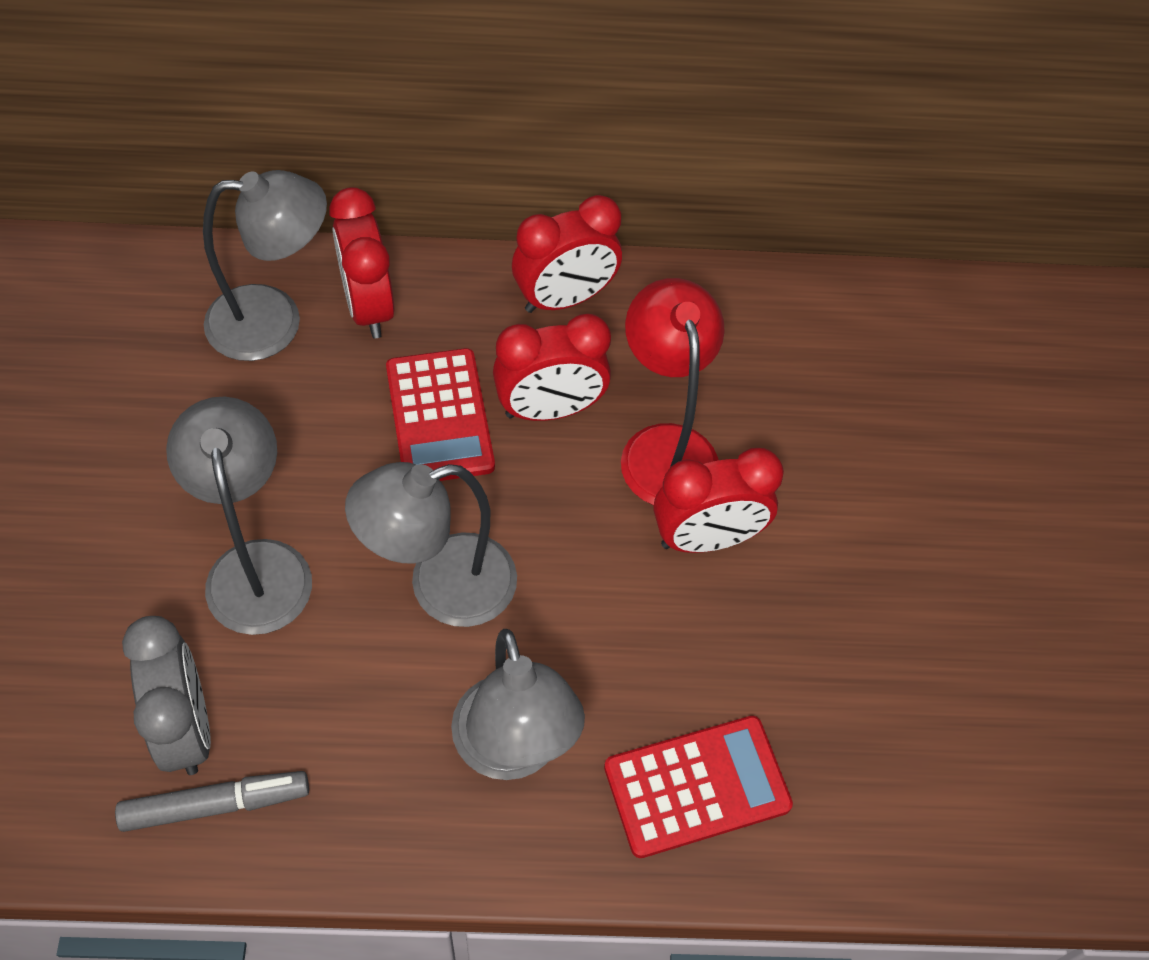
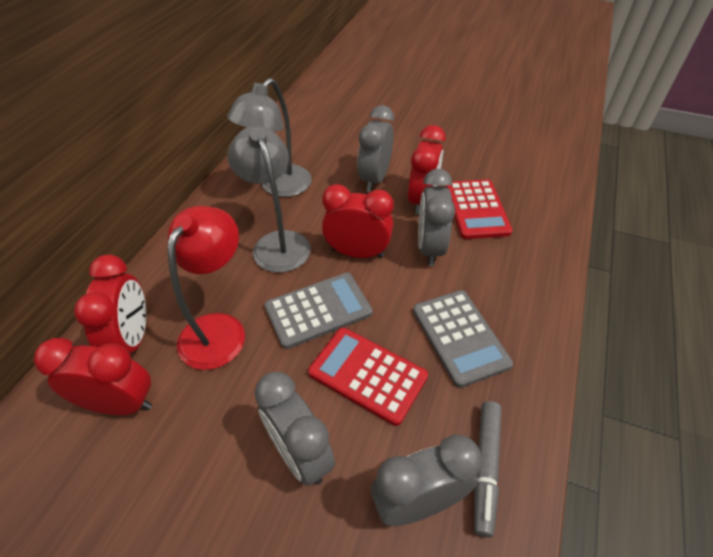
grey calculator: none = 0 -> [265,273,372,349] [413,290,513,388] = 2
grey clock: [122,616,211,775] = 1 -> [254,372,335,486] [357,105,394,192] [371,435,482,526] [418,169,455,266] = 4
grey lamp: [166,396,312,635] [203,170,327,361] [345,462,517,627] [451,629,585,780] = 4 -> [227,78,312,197] [227,126,311,273] = 2

